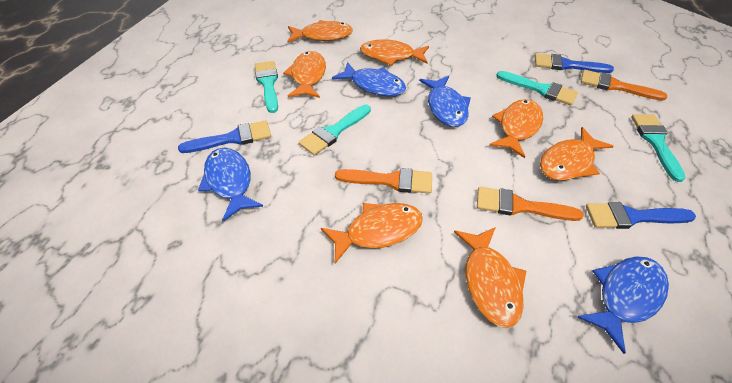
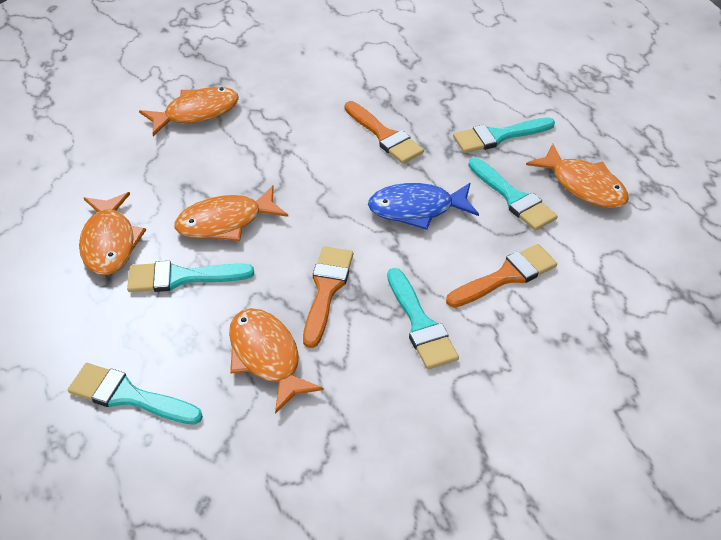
blue brush: [178,120,271,153] [535,53,614,73] [586,202,696,229] = 3 -> none = 0
blue fish: [198,147,263,221] [332,62,406,96] [419,76,471,127] [577,256,669,354] = 4 -> [368,183,479,230] = 1
orange fish: [283,51,326,98] [288,20,353,42] [321,203,423,263] [360,39,429,66] [454,227,526,328] [489,99,543,158] [540,127,614,181] = 7 -> [79,192,146,275] [139,87,239,136] [174,185,288,241] [229,308,324,414] [526,144,629,208] = 5
turquoise brush: [255,61,278,113] [299,105,371,155] [496,71,578,106] [631,114,686,182] = 4 -> [68,363,203,425] [127,261,254,292] [387,268,459,369] [453,117,555,153] [468,158,558,231] = 5

